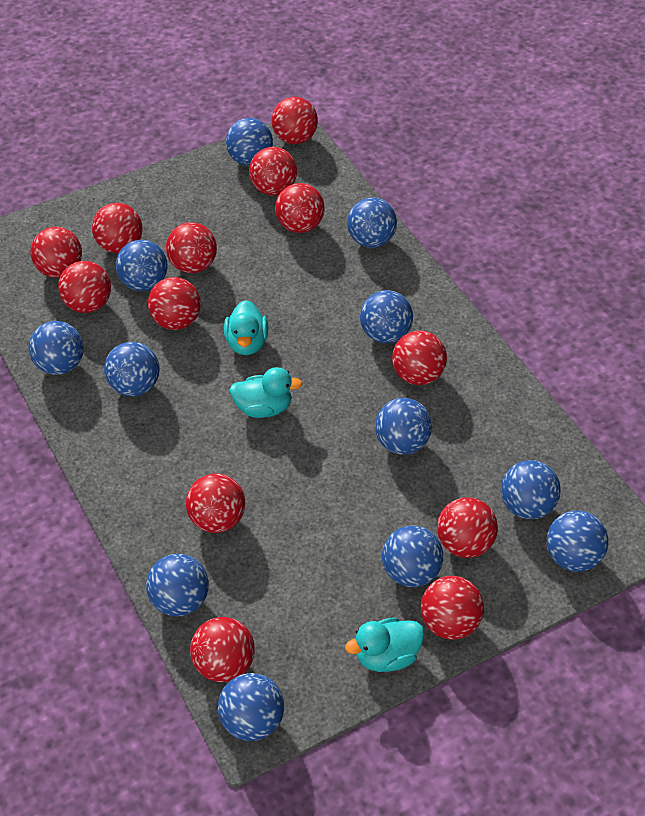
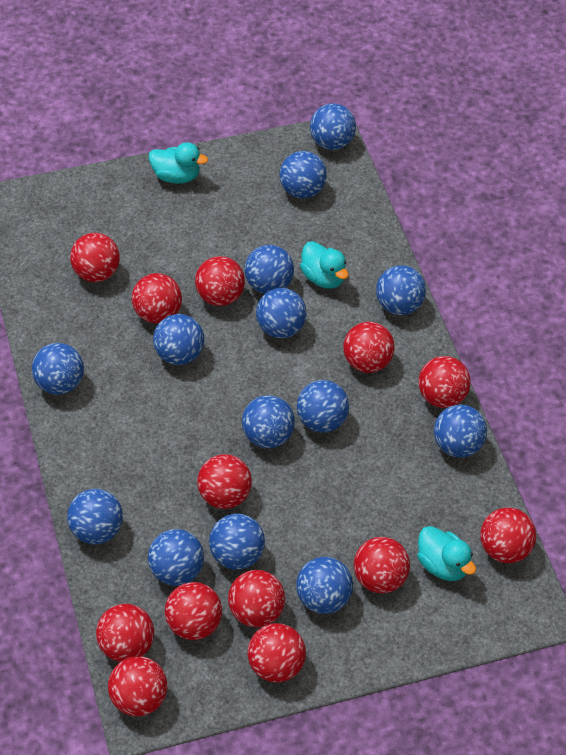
blue ball: [29,321,84,375] [104,342,160,396] [116,240,168,291] [146,554,209,616] [218,673,284,741] [226,118,273,166] [347,197,397,248] [360,290,413,343] [375,398,432,455] [382,525,443,587] [501,460,561,519] [547,511,608,572] = 12 -> [32,343,84,395] [67,489,123,544] [148,529,204,586] [153,314,204,365] [209,514,265,570] [242,395,295,448] [245,245,294,294] [256,288,307,338] [279,151,327,199] [296,557,353,614] [297,380,349,433] [310,104,356,150] [376,265,426,315] [434,404,487,458] = 14

